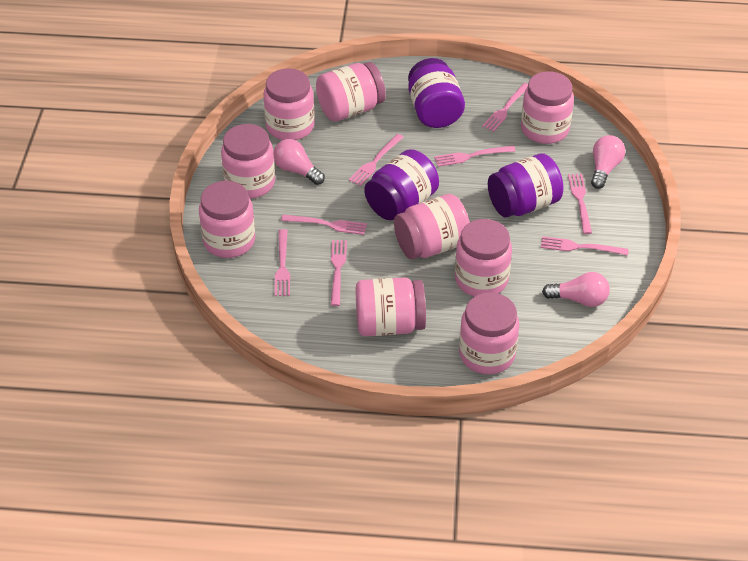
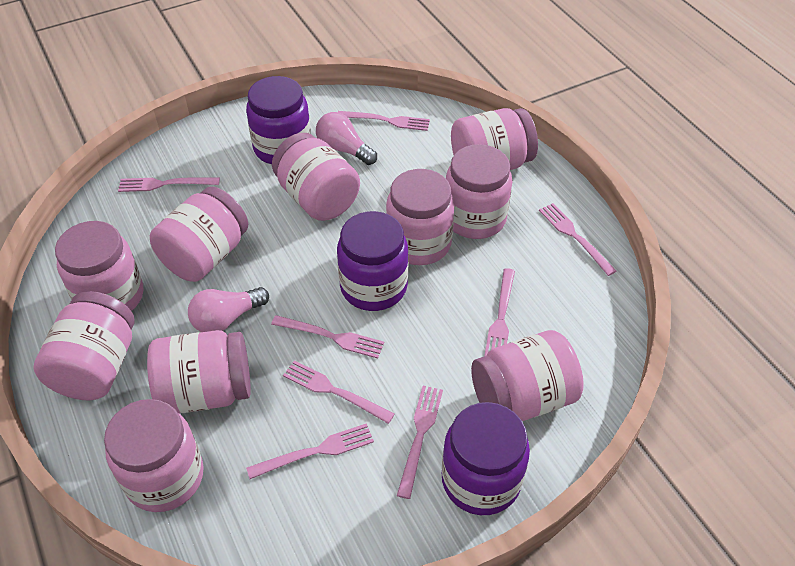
pink jar: [199,181,255,258] [221,124,275,199] [263,68,314,140] [316,62,386,121] [356,277,426,336] [394,194,470,259] [455,219,512,297] [459,292,519,374] [521,71,574,144] = 9 -> [33,291,134,400] [55,221,143,311] [104,399,204,512] [147,330,251,413] [150,187,248,282] [272,133,360,221] [386,169,455,265] [446,144,512,239] [451,108,538,170] [471,330,584,421] = 10
pink light bulb: [273,139,325,185] [542,272,610,307] [591,135,625,189] = 3 -> [188,287,269,332] [316,112,377,165] = 2

